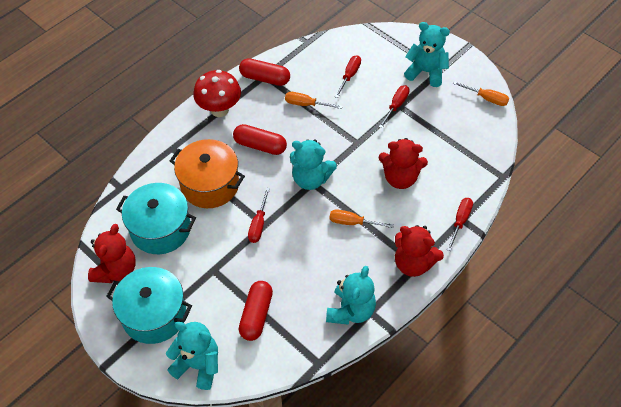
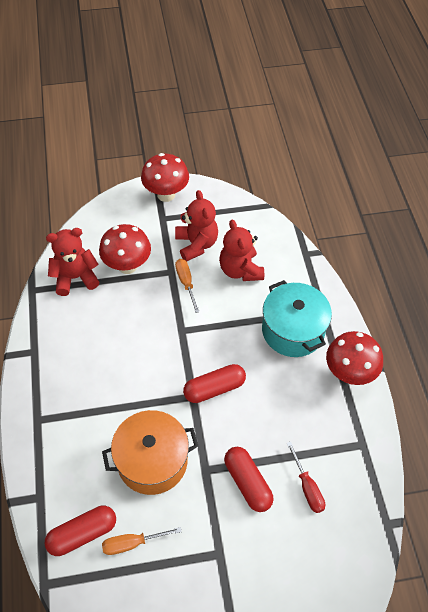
orange screwdriver: [285,92,343,109] [329,209,394,228] [453,81,509,106] = 3 -> [102,527,182,555] [175,259,199,313] = 2
red mushroom: [193,70,241,117] = 1 -> [99,224,151,274] [141,153,189,202] [326,331,383,385] = 3
red screwdriver: [248,188,270,243] [335,55,361,98] [379,85,410,128] [447,198,473,251] = 4 -> [287,442,325,513] = 1
turquoise pot: [106,267,192,344] [116,183,196,254] = 2 -> [262,280,332,357] = 1
turquoise teddy bear: [166,322,218,390] [290,139,337,190] [326,266,376,325] [404,22,450,87] = 4 -> none = 0

